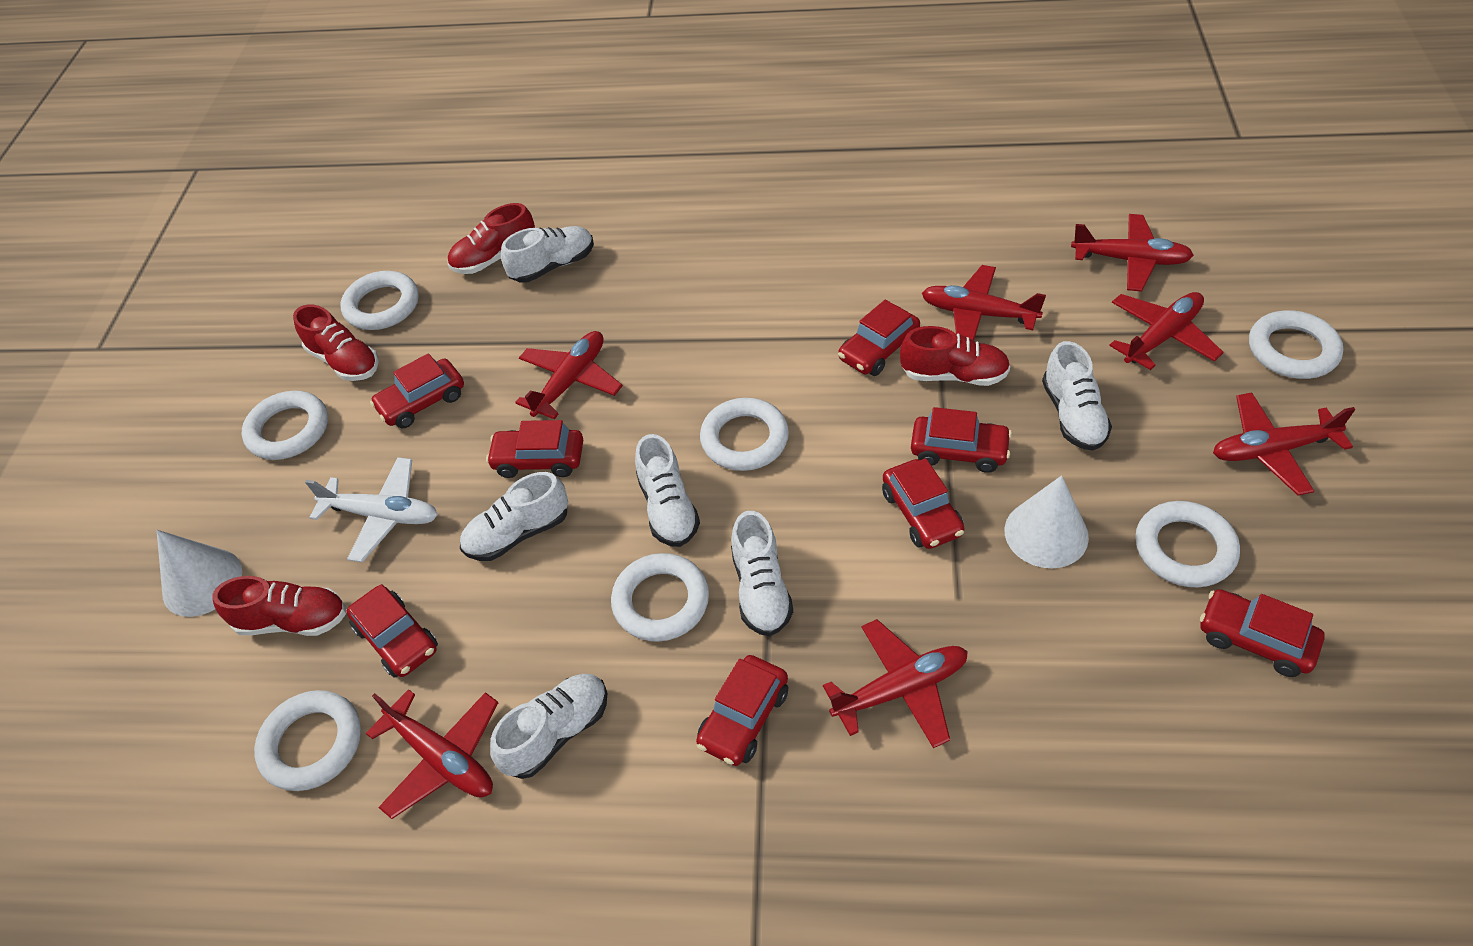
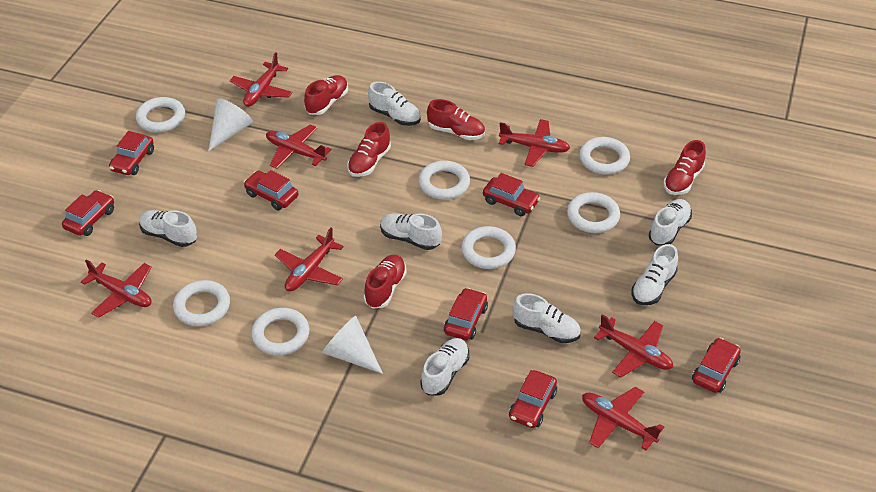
red car: [347,584,438,678] [370,353,464,428] [486,420,583,478] [696,655,788,766] [838,300,920,376] [882,458,965,549] [911,407,1012,473] [1200,589,1325,677] = 8 -> [62,190,114,236] [109,131,154,175] [244,170,298,210] [444,288,488,340] [483,173,540,216] [509,370,557,428] [692,337,741,393] = 7
red shoe: [212,576,346,636] [293,305,379,381] [448,203,535,274] [900,326,1010,386] = 4 -> [304,75,348,115] [347,122,391,177] [364,255,407,309] [427,99,485,140] [664,140,706,195] = 5
white plane: [305,457,438,563] = 1 -> none = 0
white shoe: [460,472,568,561] [490,674,607,779] [501,226,594,283] [635,434,700,547] [731,511,793,636] [1042,341,1112,451] = 6 -> [139,210,197,247] [368,81,421,126] [380,213,442,250] [420,338,469,396] [513,293,581,343] [632,244,678,305] [649,199,692,246] = 7

